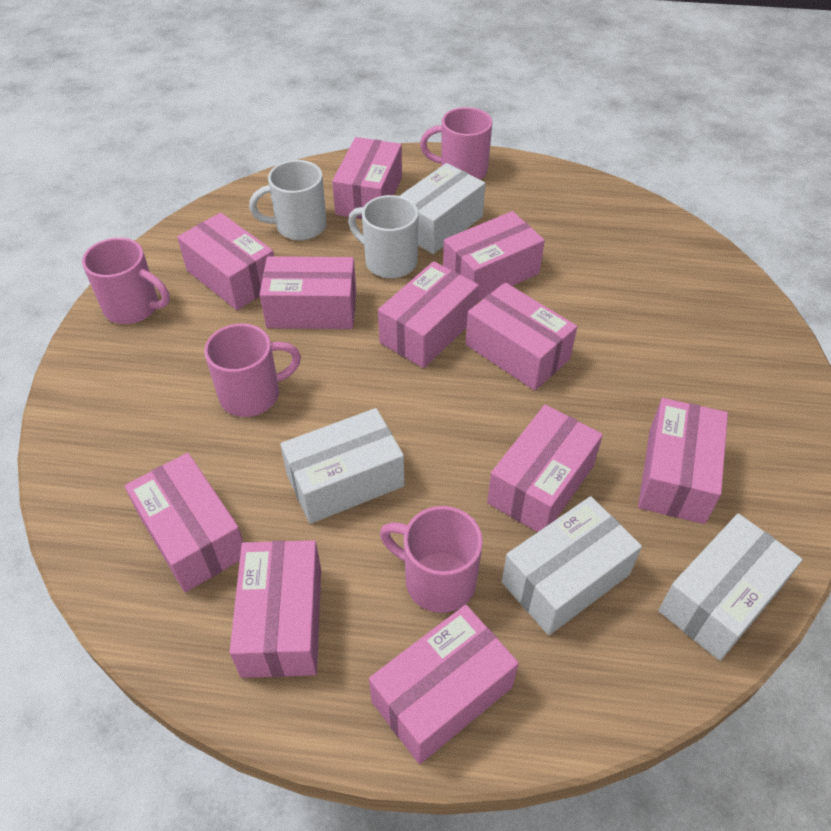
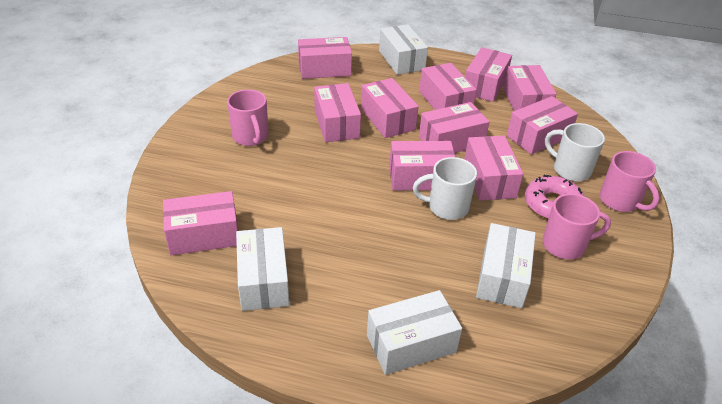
pink donut: none = 0 -> [525,175,584,219] = 1
pink mug: [82,238,170,324] [204,324,301,417] [380,506,483,613] [420,107,492,179] = 4 -> [227,89,269,146] [543,193,611,259] [600,151,659,212] = 3

